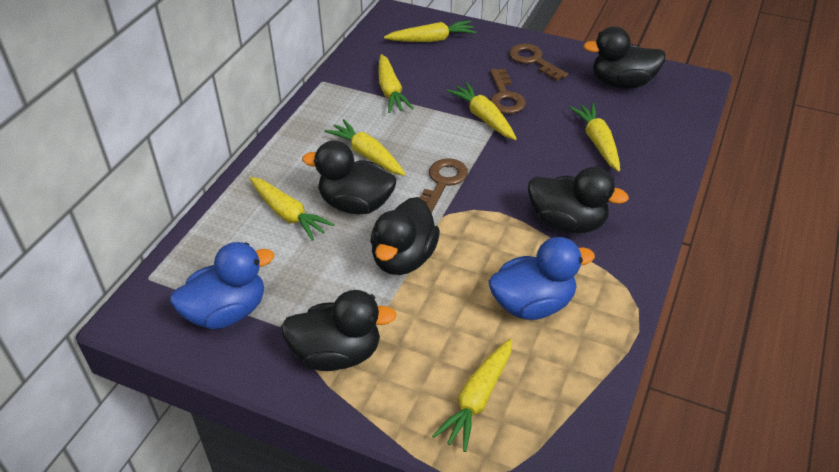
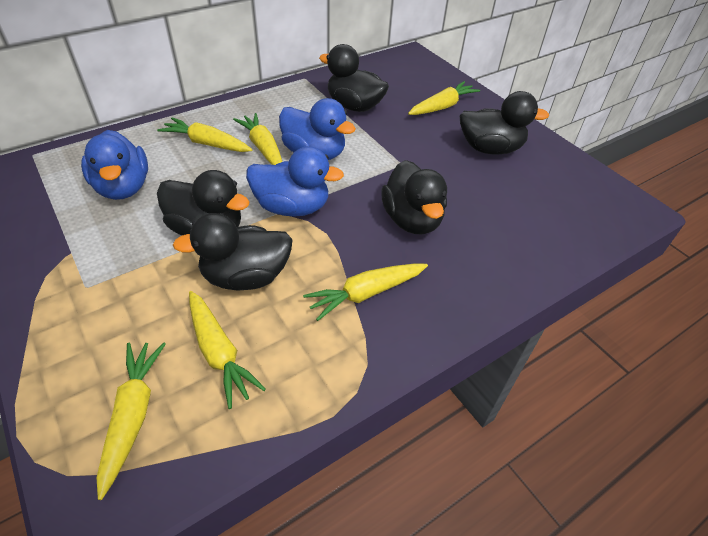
blue duck: [170,242,274,329] [489,237,595,320] = 2 -> [81,130,148,200] [246,146,344,217] [279,98,356,160] = 3
brown key: [419,158,468,214] [490,69,526,114] [509,43,568,81] = 3 -> none = 0
yellow carrot: [250,177,335,241] [324,119,406,176] [378,54,414,113] [384,20,476,42] [432,339,512,452] [447,82,517,140] [569,103,620,171] = 7 -> [97,342,166,500] [157,117,252,152] [189,291,266,409] [233,113,282,165] [303,264,428,321] [408,81,480,115] = 6

